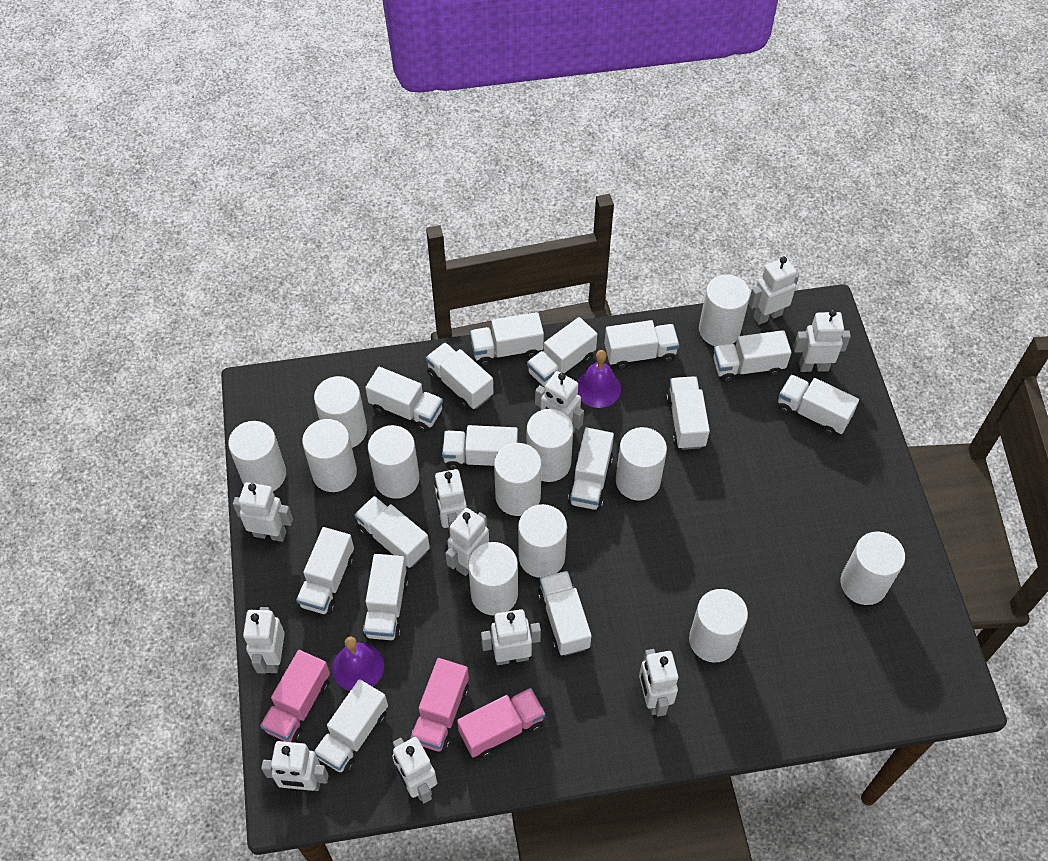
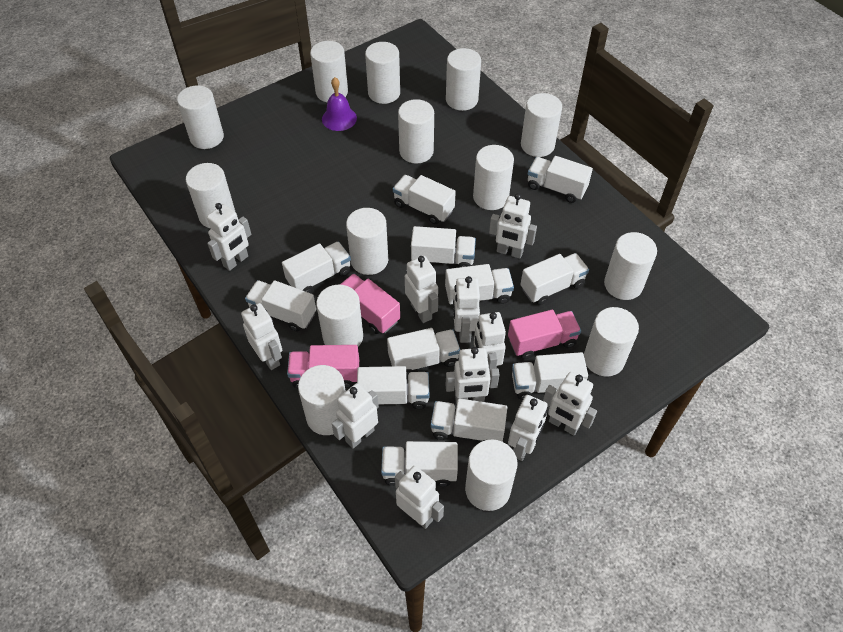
purple bell: [332,637,384,691] [577,350,621,408] = 2 -> [322,77,357,131] = 1
white cylinder: [228,421,286,491] [302,419,357,492] [314,376,367,448] [368,425,419,499] [468,542,518,615] [494,443,542,516] [518,504,567,578] [527,409,573,482] [616,427,667,501] [689,589,748,662] [699,275,750,346] [841,531,905,605] = 12 -> [177,85,224,149] [186,163,235,228] [298,365,346,435] [310,41,348,102] [316,285,363,347] [346,208,388,275] [365,42,400,104] [398,99,434,164] [446,48,481,111] [465,440,517,511] [473,145,514,210] [521,93,562,157] [584,307,639,377] [604,232,657,300] = 14
white truck: [296,527,354,615] [314,679,388,774] [354,496,430,568] [363,554,409,640] [365,367,443,432] [426,342,494,410] [442,425,518,470] [470,312,544,366] [527,317,597,386] [538,571,592,656] [568,428,614,510] [604,320,679,370] [666,376,710,450] [713,330,791,383] [778,375,859,436] = 15 -> [245,280,316,332] [282,241,351,293] [357,366,429,409] [381,441,458,486] [387,328,460,377] [393,175,456,224] [411,226,476,267] [431,398,507,442] [445,264,514,304] [512,352,588,400] [520,253,589,305] [528,156,593,203] = 12

